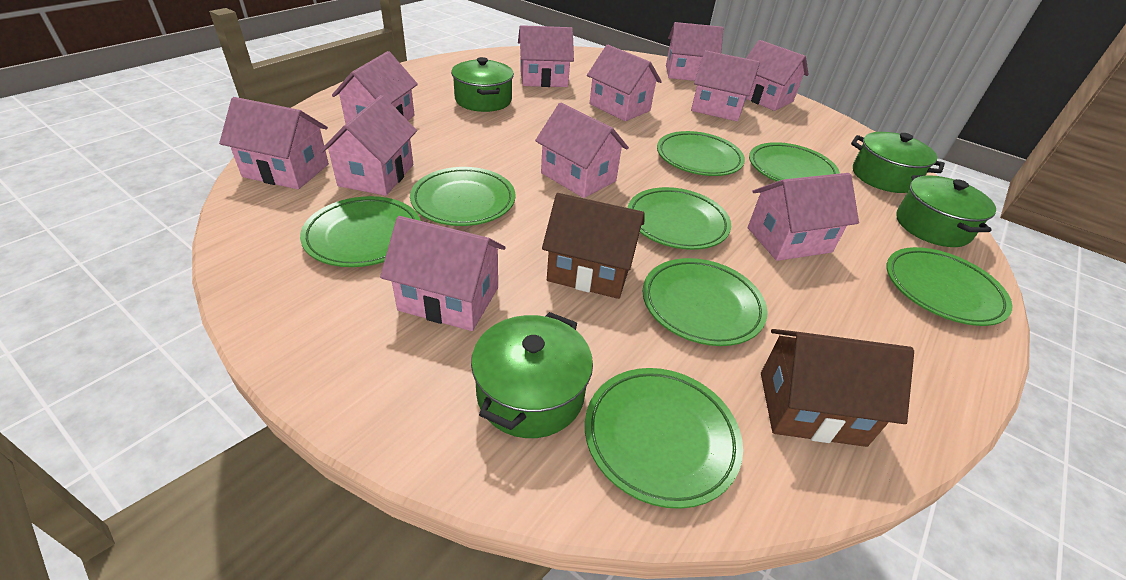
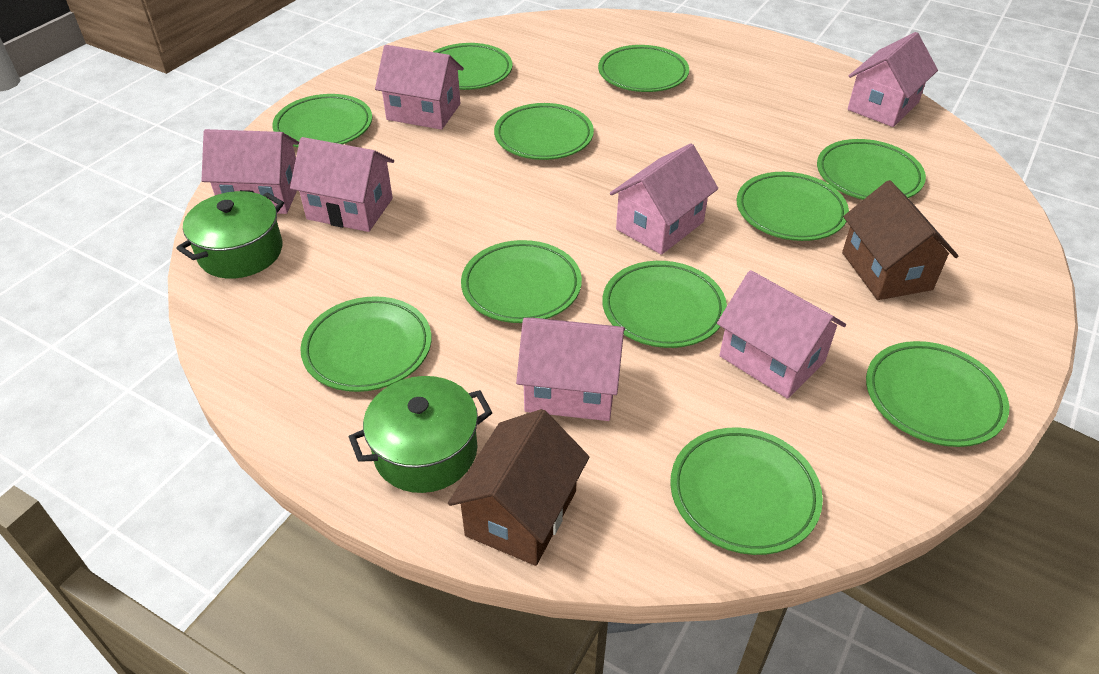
green plate: [300,196,421,267] [410,167,516,226] [585,368,743,509] [628,187,731,250] [643,258,768,346] [657,131,745,176] [749,142,840,182] [886,247,1013,326] = 8 -> [272,94,372,147] [300,296,431,392] [433,43,513,90] [461,240,582,323] [494,103,594,160] [598,45,689,92] [602,261,727,348] [670,428,823,555] [736,172,849,241] [817,139,926,200] [866,341,1009,447] = 11
green pot: [451,57,514,112] [471,312,593,438] [851,132,945,193] [896,175,996,247] = 4 -> [176,191,284,279] [349,376,492,493] = 2
pink house: [219,97,329,190] [320,95,417,196] [332,51,418,124] [380,216,506,331] [518,25,574,87] [535,103,629,198] [587,45,662,121] [666,22,723,81] [691,50,760,122] [746,40,809,111] [748,173,859,261] = 11 -> [202,129,299,214] [290,137,394,232] [375,45,464,130] [516,318,625,421] [610,143,718,255] [717,270,846,399] [847,32,938,127] = 7

